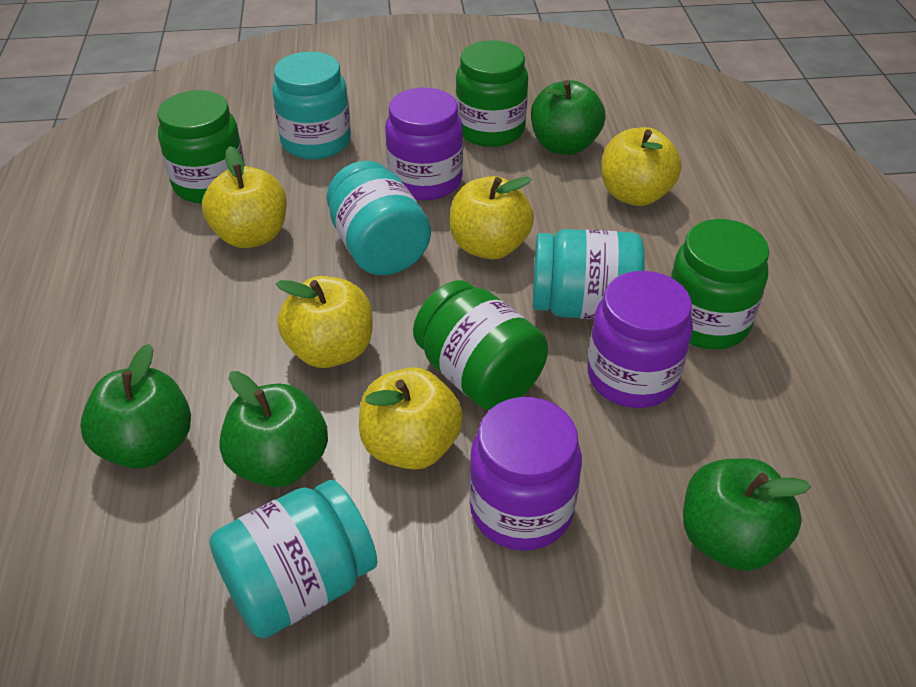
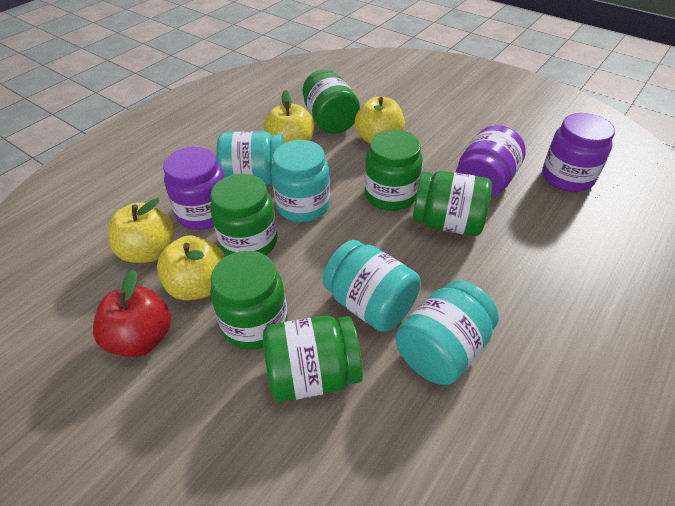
green apple: [80,344,191,469] [219,371,328,487] [531,80,605,155] [683,458,811,571] = 4 -> none = 0
green jar: [157,90,245,203] [413,280,548,410] [456,40,528,147] [670,219,769,349] = 4 -> [210,174,277,256] [210,251,288,350] [263,315,363,402] [303,69,360,134] [365,130,423,211] [413,171,492,236] = 6
red apple: none = 0 -> [93,269,171,357] = 1
yellow apple: [202,146,287,248] [276,276,373,368] [359,367,463,470] [450,176,534,259] [601,127,682,206] = 5 -> [108,198,174,263] [157,235,225,300] [264,90,314,143] [355,97,405,144] = 4

